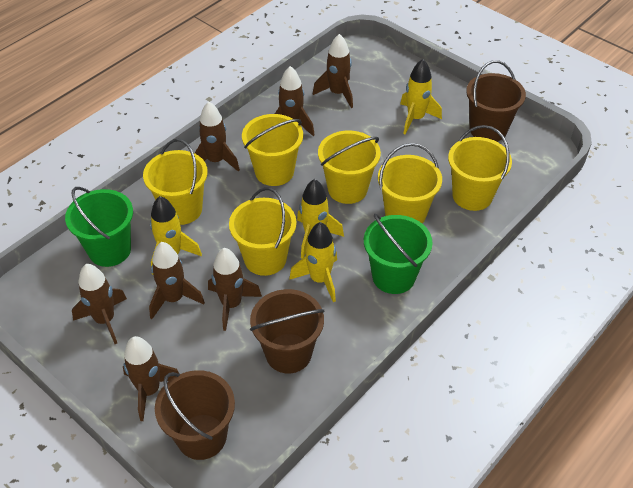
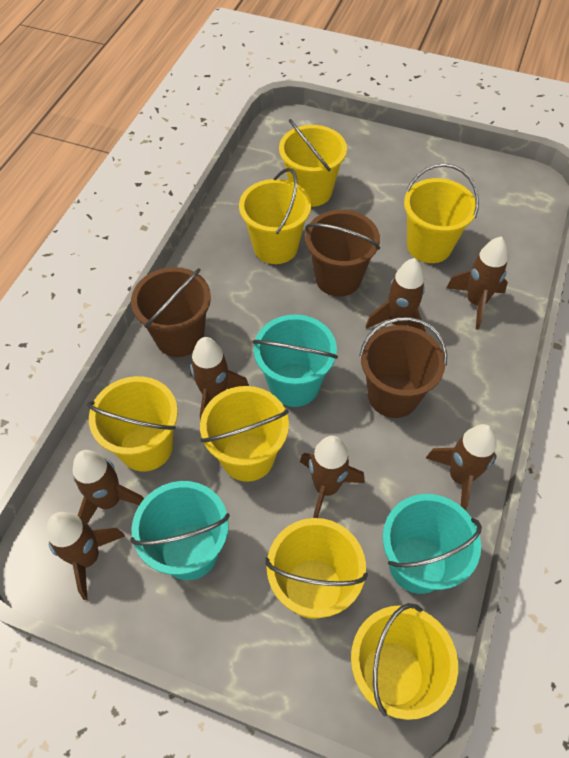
green bucket: [65,187,133,267] [364,214,432,294] = 2 -> none = 0
turquoise bucket: none = 0 -> [130,481,230,580] [253,314,338,407] [383,494,482,594] = 3
yellow bucket: [143,139,208,225] [229,187,297,276] [242,114,303,186] [318,130,381,204] [378,143,442,224] [448,125,512,211] = 6 -> [87,376,178,471] [200,386,289,482] [239,168,311,264] [265,518,368,619] [279,119,347,207] [351,603,458,720] [404,163,479,263] = 7
yellow rocket: [150,196,202,274] [289,222,337,302] [297,179,344,259] [400,59,442,135] = 4 -> none = 0

